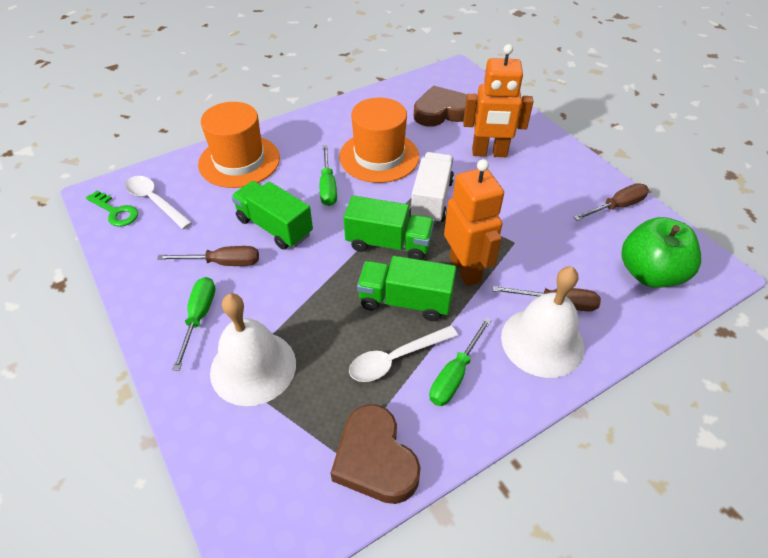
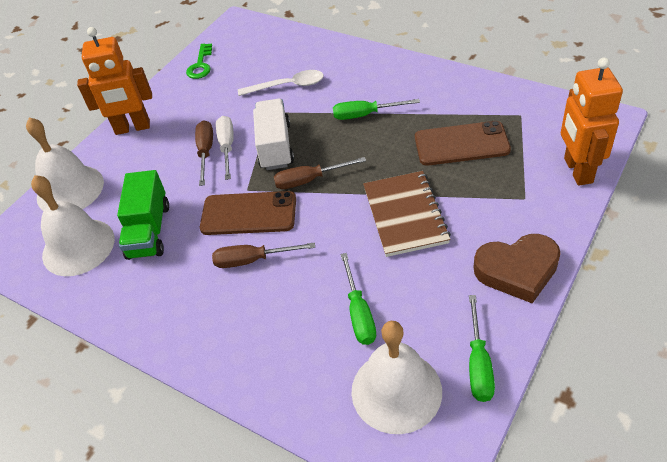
brown heart: [331,404,421,504] [414,86,467,127] = 2 -> [473,234,561,303] = 1
brown notebook: none = 0 -> [363,171,451,257] = 1
brown phone: none = 0 -> [200,191,296,235] [415,121,511,166] = 2
green apple: [621,217,701,288] = 1 -> none = 0
green truck: [231,181,313,250] [344,196,434,260] [357,256,456,321] = 3 -> [117,170,169,260] = 1
orange hat: [198,102,280,188] [339,98,419,183] = 2 -> none = 0
white bell: [210,293,296,406] [501,267,584,378] = 2 -> [26,117,104,211] [31,175,115,276] [351,321,442,434] = 3
white screwdriver: none = 0 -> [216,116,234,180] = 1
white spoon: [125,176,192,229] [349,325,458,382] = 2 -> [238,70,324,96] = 1

